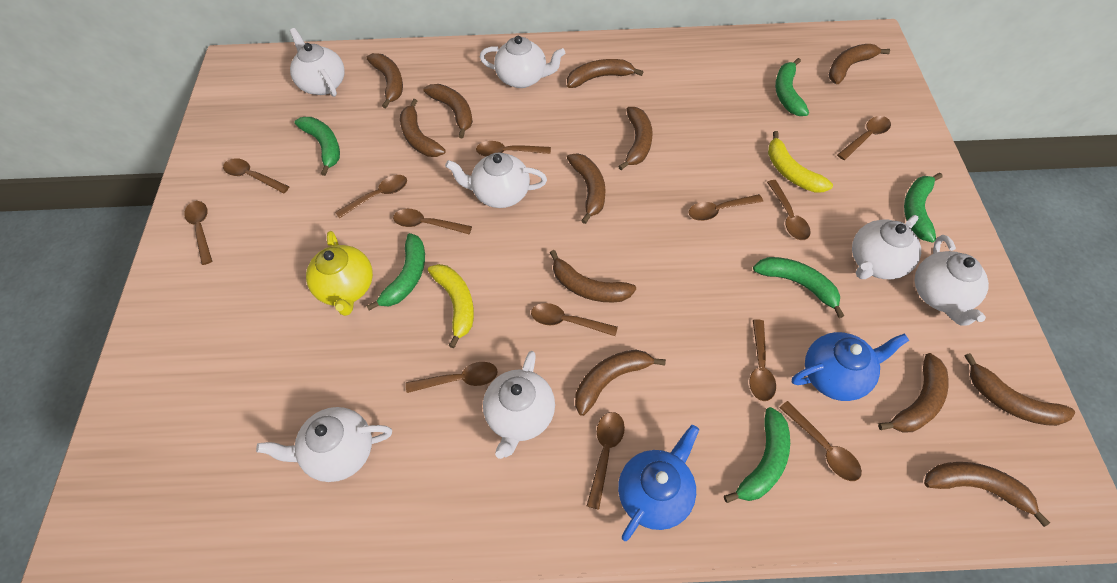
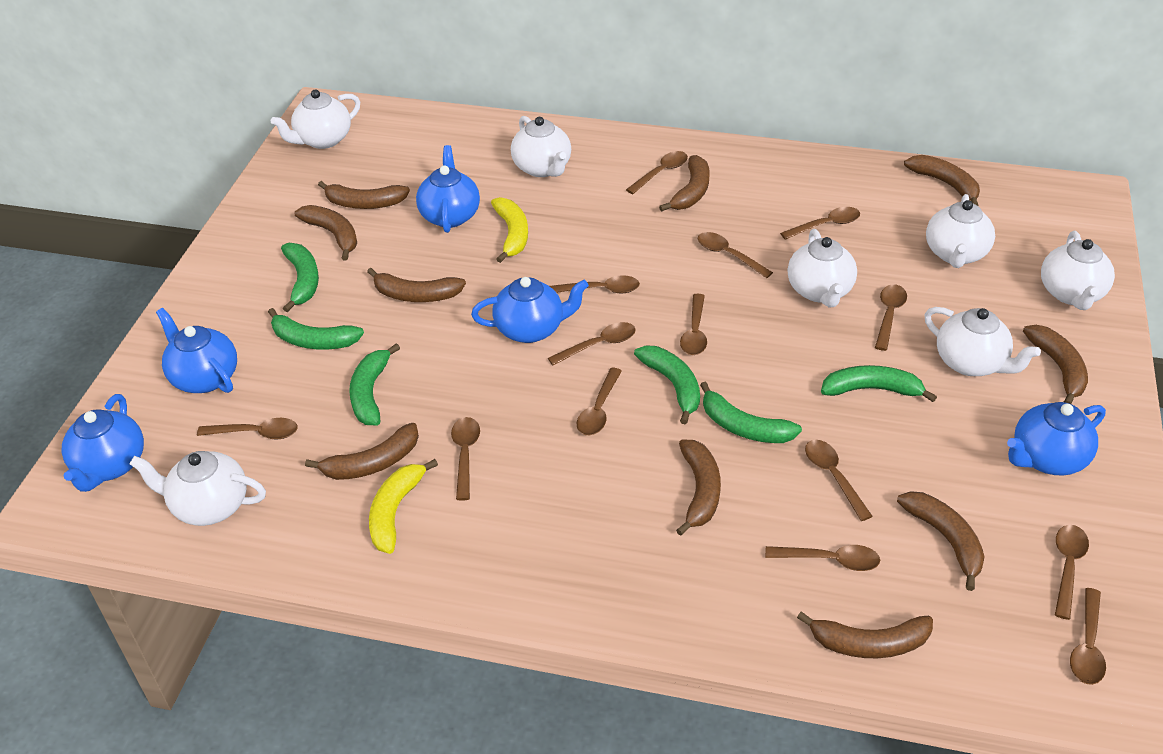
blue teapot: [618,425,699,541] [792,332,909,401] = 2 -> [62,394,144,492] [156,308,237,393] [416,145,480,233] [471,277,589,343] [1007,402,1106,475] = 5
brown banana: [366,53,403,109] [400,99,446,157] [423,84,473,138] [550,250,636,302] [567,59,643,88] [567,153,606,224] [575,349,666,416] [618,107,653,170] [829,44,890,84] [878,353,948,433] [924,462,1050,527] [964,353,1075,426] = 12 -> [295,205,357,260] [305,423,419,480] [318,181,410,209] [367,268,466,302] [659,155,710,212] [676,440,721,536] [797,611,933,658] [897,491,985,591] [904,155,980,206] [1023,325,1088,404] = 10
brown spoon: [184,201,212,265] [223,158,289,193] [335,175,407,218] [393,209,472,234] [406,362,498,393] [476,141,551,156] [531,303,618,336] [587,412,625,510] [688,194,763,221] [749,319,776,401] [767,180,811,240] [779,401,862,481] [837,116,891,160] = 13 -> [197,418,298,439] [451,417,480,501] [548,322,636,365] [550,275,640,293] [577,368,622,435] [626,151,688,194] [680,294,707,355] [698,232,773,278] [765,545,880,571] [780,207,860,240] [805,440,873,521] [875,284,907,351] [1055,525,1089,620] [1070,588,1106,685] = 14
yellow teapot: [306,231,373,316] = 1 -> none = 0

